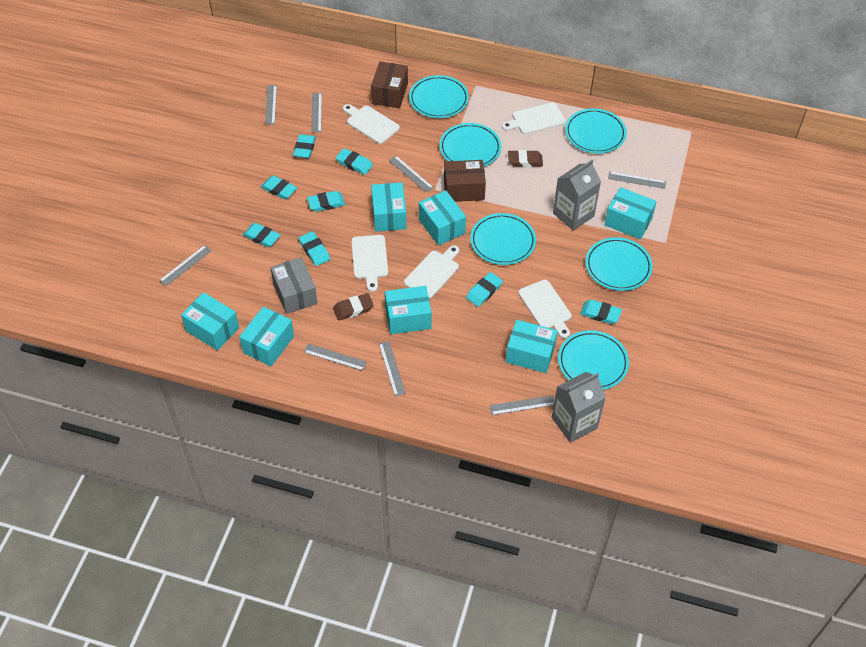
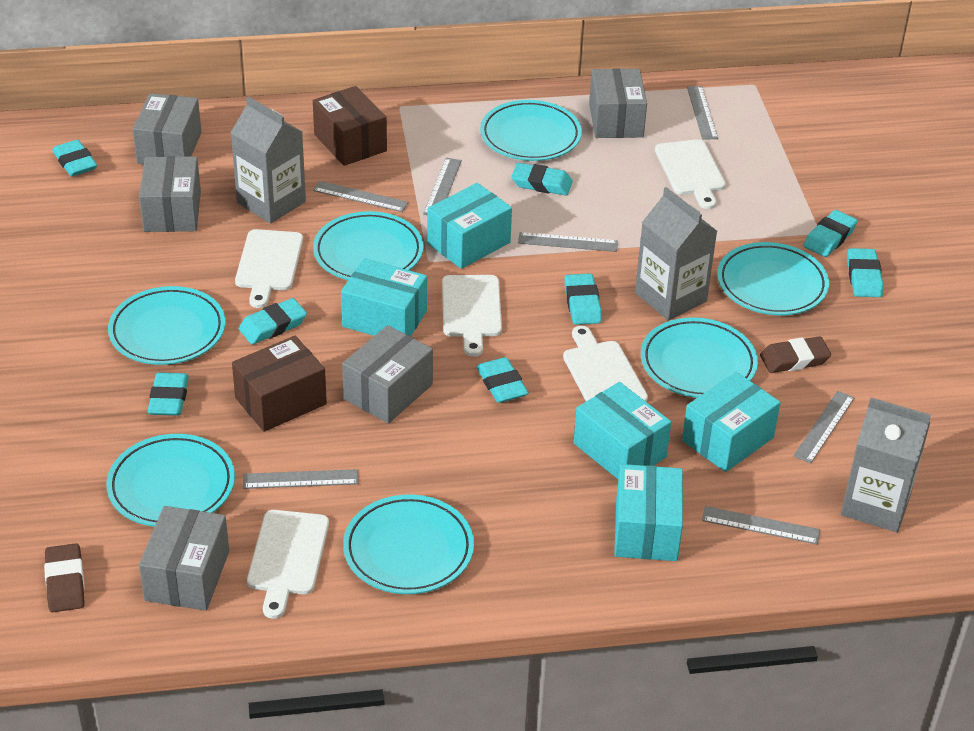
grey box: [270,257,317,314] = 1 -> [133,93,202,164] [139,156,201,232] [139,506,229,611] [342,325,433,424] [589,68,647,138] = 5
grey carton: [552,372,606,443] [553,160,601,231] = 2 -> [231,96,306,224] [635,187,717,320] [841,397,931,532] = 3
grey ruler: [159,245,212,286] [265,85,277,124] [304,344,367,371] [311,93,322,132] [379,341,406,396] [389,156,434,193] [489,395,555,415] [608,171,666,189] = 8 -> [243,469,358,489] [313,181,408,212] [423,158,462,215] [518,232,618,252] [687,86,718,140] [702,506,820,544] [793,391,855,463] = 7
turquoise box: [181,292,239,350] [239,306,294,366] [371,182,407,232] [385,286,432,334] [419,190,466,246] [506,320,558,373] [605,187,657,239] = 7 -> [341,258,427,336] [427,183,512,269] [574,382,671,479] [614,464,683,561] [682,372,781,472] = 5
turquoise plate: [409,75,469,118] [439,123,501,167] [470,213,536,265] [558,330,629,390] [565,109,627,153] [585,237,653,291] = 6 -> [107,434,235,527] [108,286,226,365] [313,211,424,280] [343,494,474,594] [480,100,582,161] [641,317,758,398] [717,242,829,315] = 7

